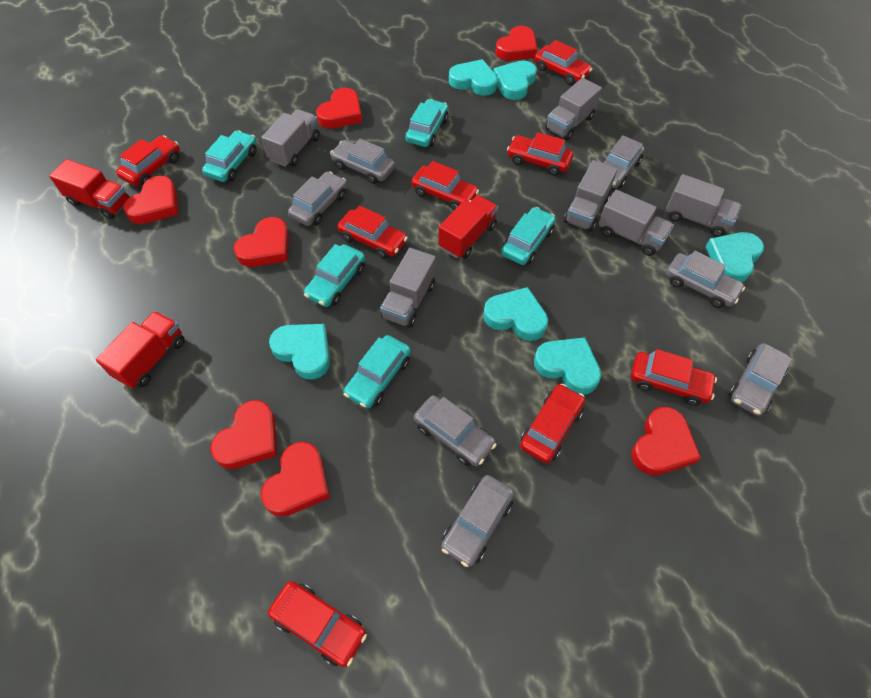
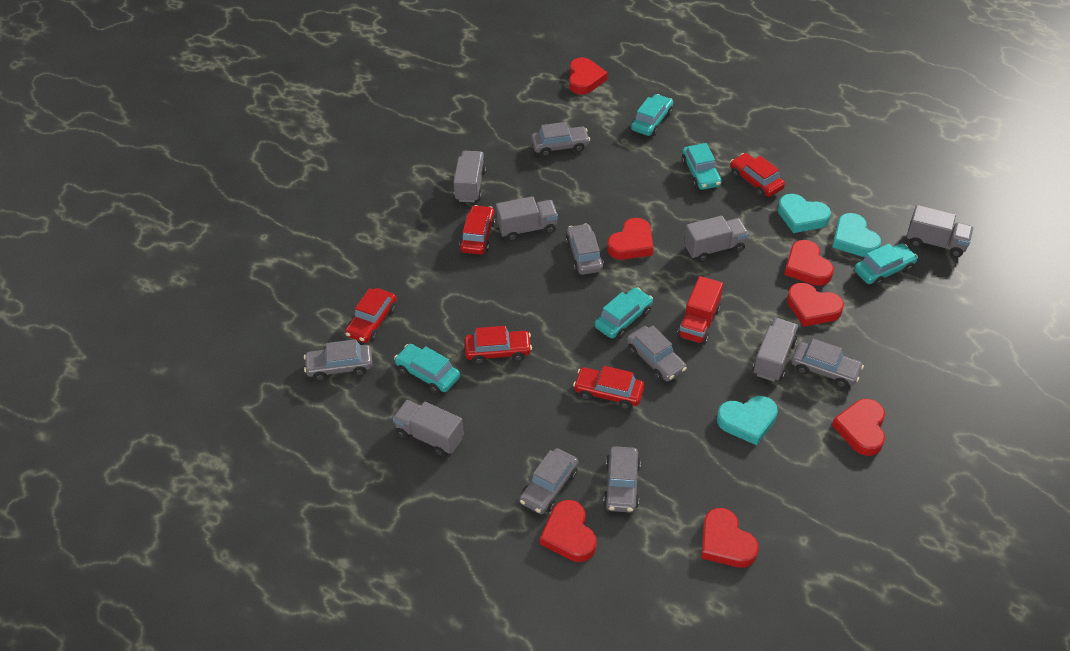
red car: [116,136,180,186] [268,581,367,667] [337,206,408,259] [411,161,479,210] [507,132,573,176] [520,384,585,463] [534,40,592,85] [631,349,717,406] = 8 -> [345,288,397,343] [459,205,496,255] [465,326,532,364] [573,366,645,409] [730,153,785,197] = 5
red truck: [49,159,130,219] [96,311,185,388] [439,195,498,259] = 3 -> [677,276,723,345] = 1
turquoise heart: [269,324,330,380] [449,59,498,96] [483,287,548,341] [493,61,537,100] [534,337,601,395] [705,232,764,282] = 6 -> [717,396,778,445] [778,194,831,233] [833,213,881,257] = 3

